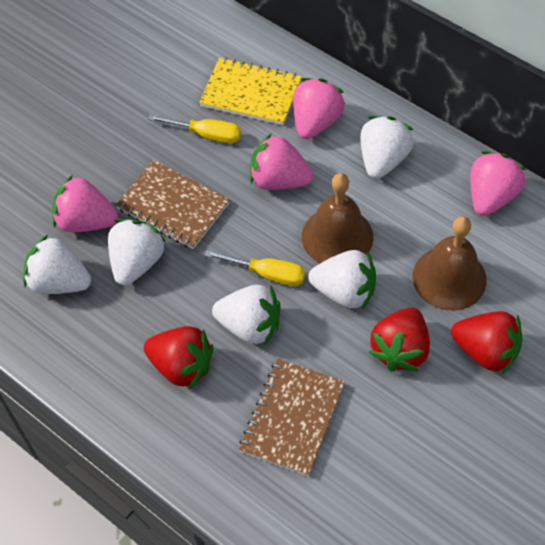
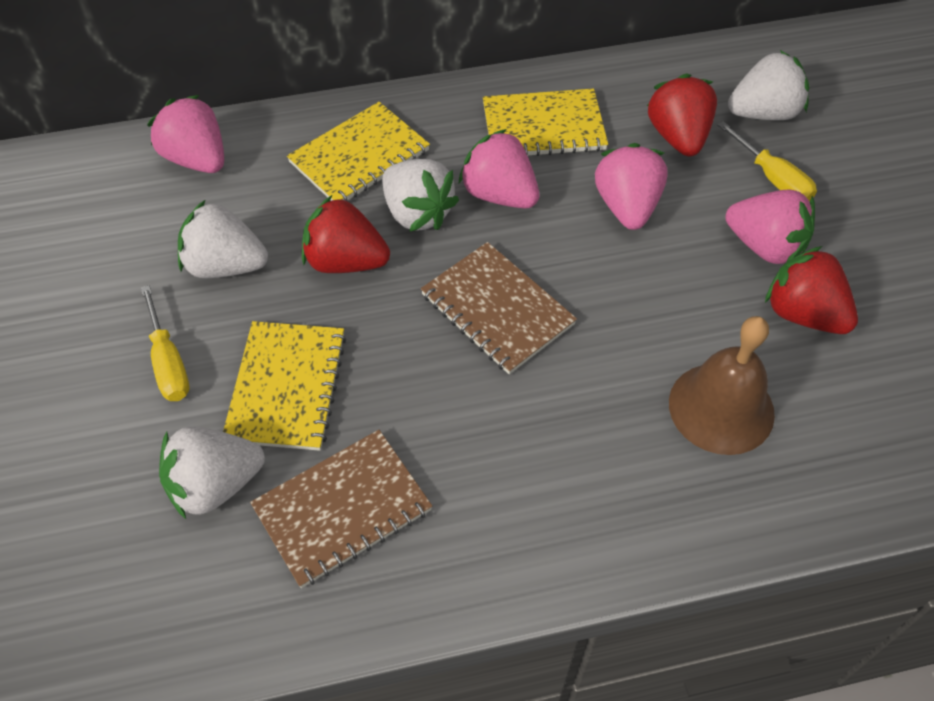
brown bell: [302,173,373,263] [413,216,486,311] = 2 -> [669,316,775,455] = 1
white strawberry: [23,235,91,294] [108,219,166,285] [212,285,280,345] [308,250,376,309] [360,116,414,179] = 5 -> [159,427,265,519] [178,200,268,278] [382,159,459,232] [728,50,809,120] = 4
yellow notebook: [199,58,302,125] = 1 -> [223,321,346,451] [287,102,430,201] [483,88,608,156] = 3

